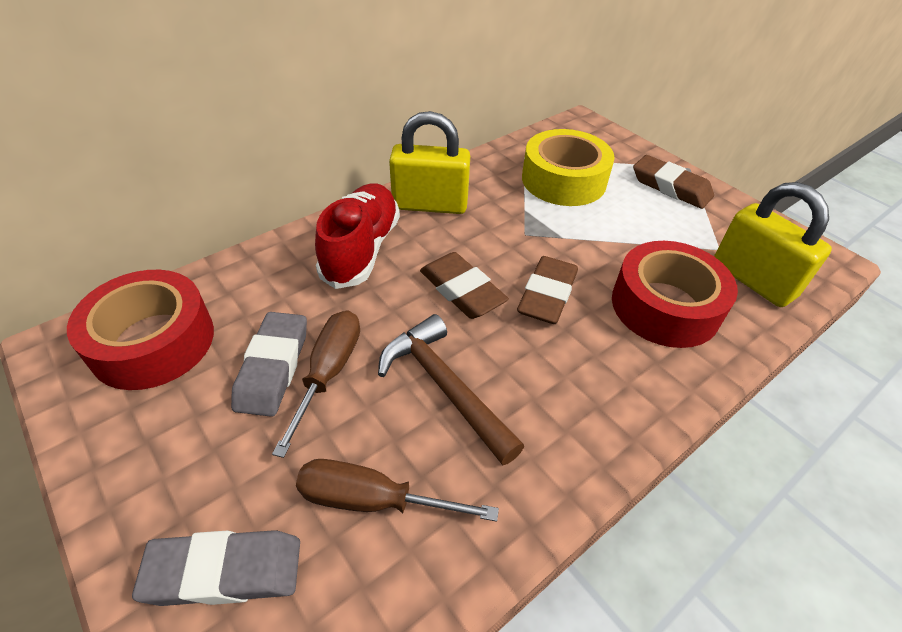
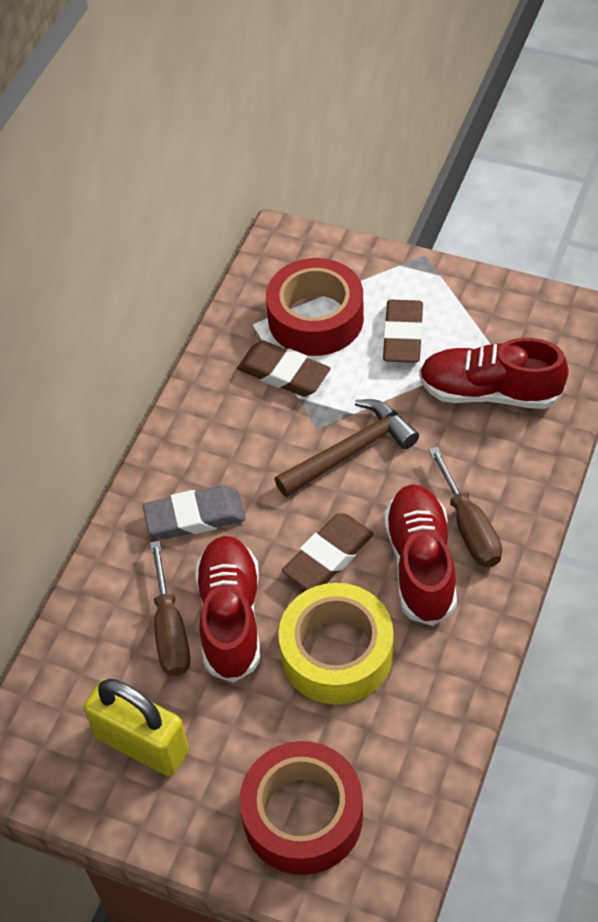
grey eraser: [132,530,300,606] [231,312,307,417] = 2 -> [143,485,246,539] = 1
red shoe: [315,183,400,289] = 1 -> [195,536,260,683] [384,484,457,626] [419,338,569,409] = 3
yellow padlock: [389,111,470,214] [714,182,832,307] = 2 -> [84,679,189,776] = 1

